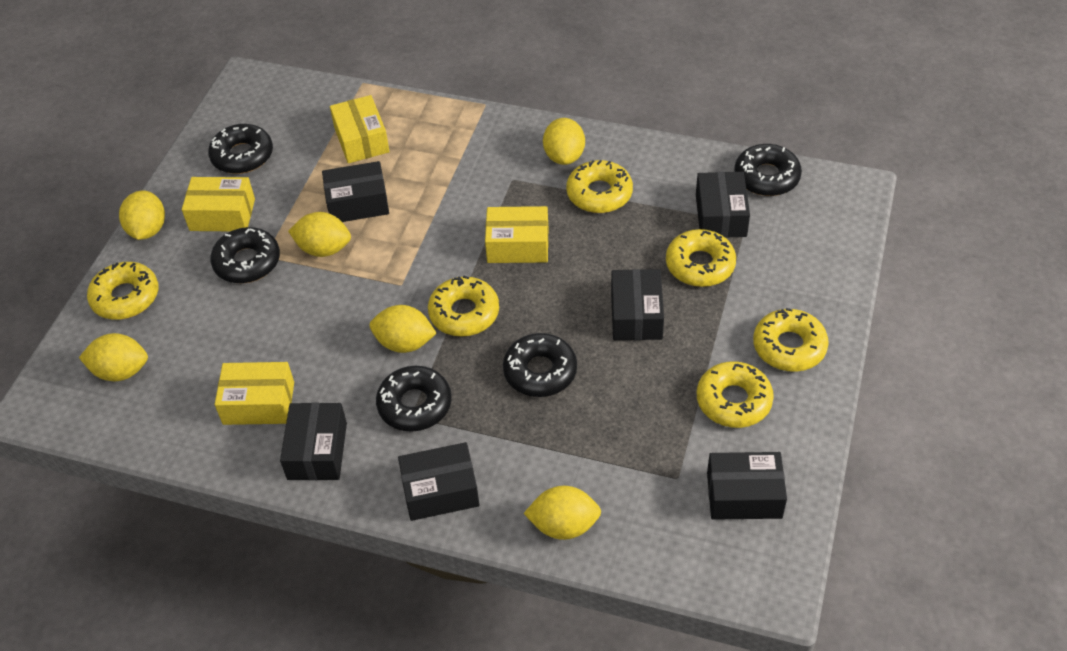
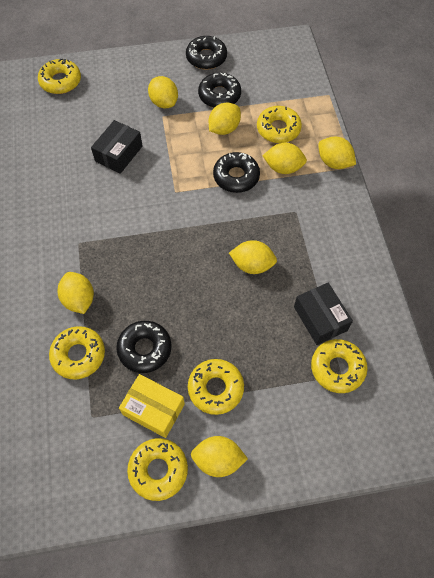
black box: [280,403,347,480] [322,161,389,222] [398,442,480,521] [611,269,664,340] [696,172,750,238] [707,452,787,520] = 6 -> [91,120,142,174] [294,283,353,345] = 2
black donut: [208,124,273,174] [210,227,280,283] [376,366,452,432] [503,333,577,397] [734,144,802,196] = 5 -> [116,321,171,373] [186,36,227,70] [198,73,241,108] [213,152,260,193] = 4
yellow box: [182,177,255,231] [215,362,294,425] [330,95,390,163] [485,206,549,263] = 4 -> [119,374,185,438] = 1
yellow lemon: [79,333,148,381] [119,191,165,240] [288,212,351,257] [370,305,437,353] [523,486,601,540] [543,118,585,165] = 6 -> [58,272,94,314] [148,76,178,108] [191,436,248,477] [209,102,241,135] [229,240,277,274] [262,143,307,174] [318,137,356,169] = 7

